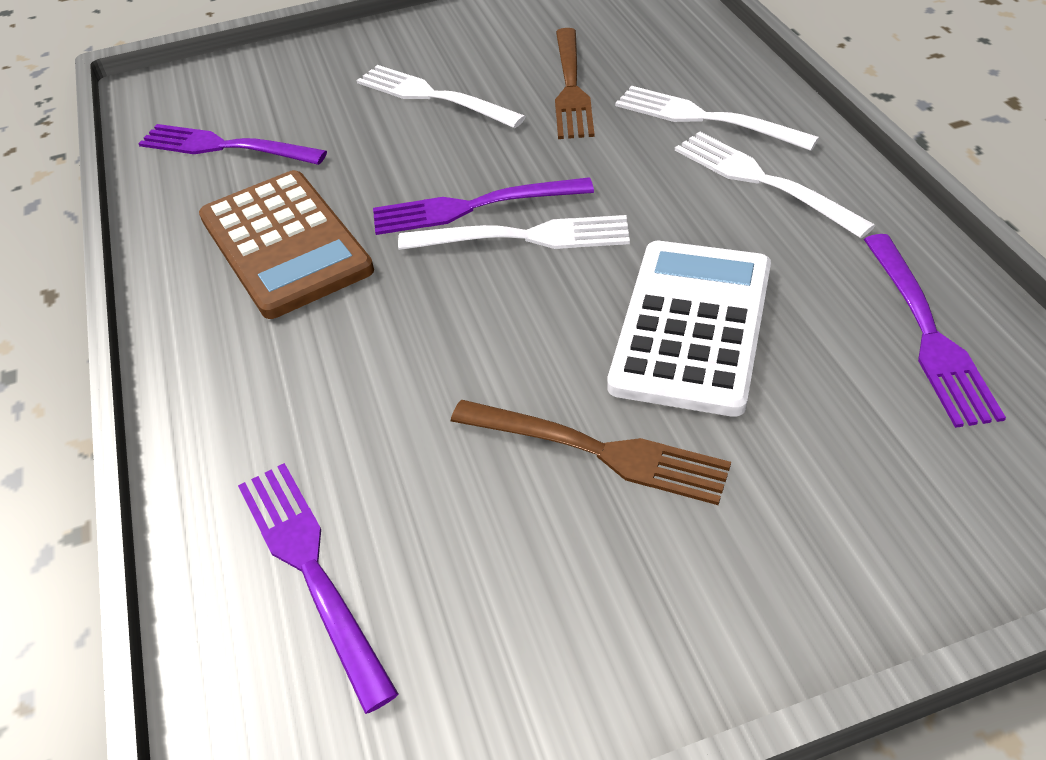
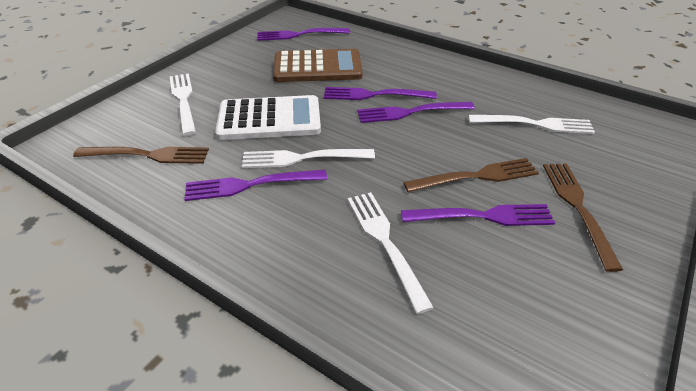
brown fork: [451,400,731,505] [555,28,595,139] = 2 -> [73,147,209,164] [403,158,539,192] [543,164,623,272] = 3
purple fork: [138,124,327,165] [238,463,398,714] [373,177,594,235] [864,234,1006,428] = 4 -> [184,170,327,201] [257,28,350,41] [324,87,437,100] [357,102,475,123] [401,204,555,226] = 5

